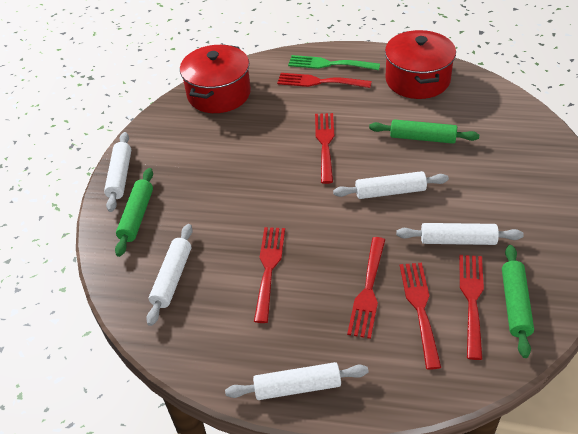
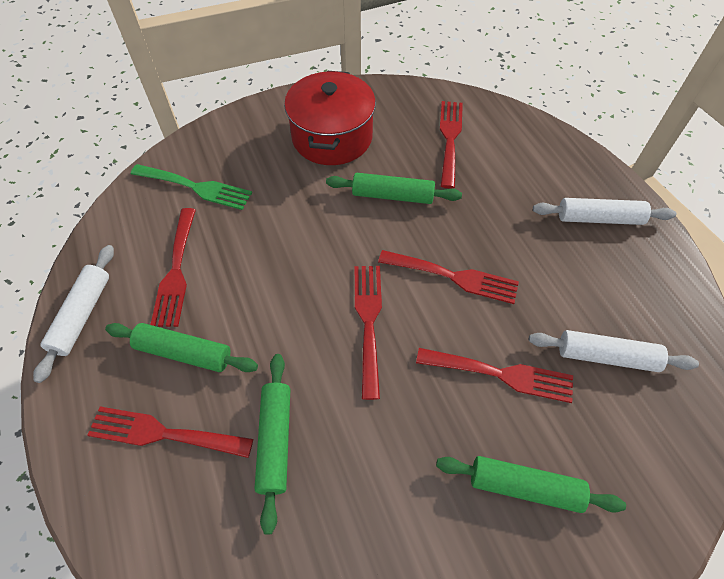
green rolling pin: [115,168,153,257] [369,119,479,144] [502,245,534,358] = 3 -> [105,323,258,372] [255,354,290,534] [326,173,462,204] [436,456,626,513] = 4
red pot: [180,44,251,113] [385,30,456,99] = 2 -> [284,71,376,165] = 1
white rolling pin: [104,132,131,212] [146,224,193,326] [225,362,369,400] [333,171,449,199] [396,223,524,245] = 5 -> [33,245,114,383] [529,330,699,372] [533,198,676,225] = 3

